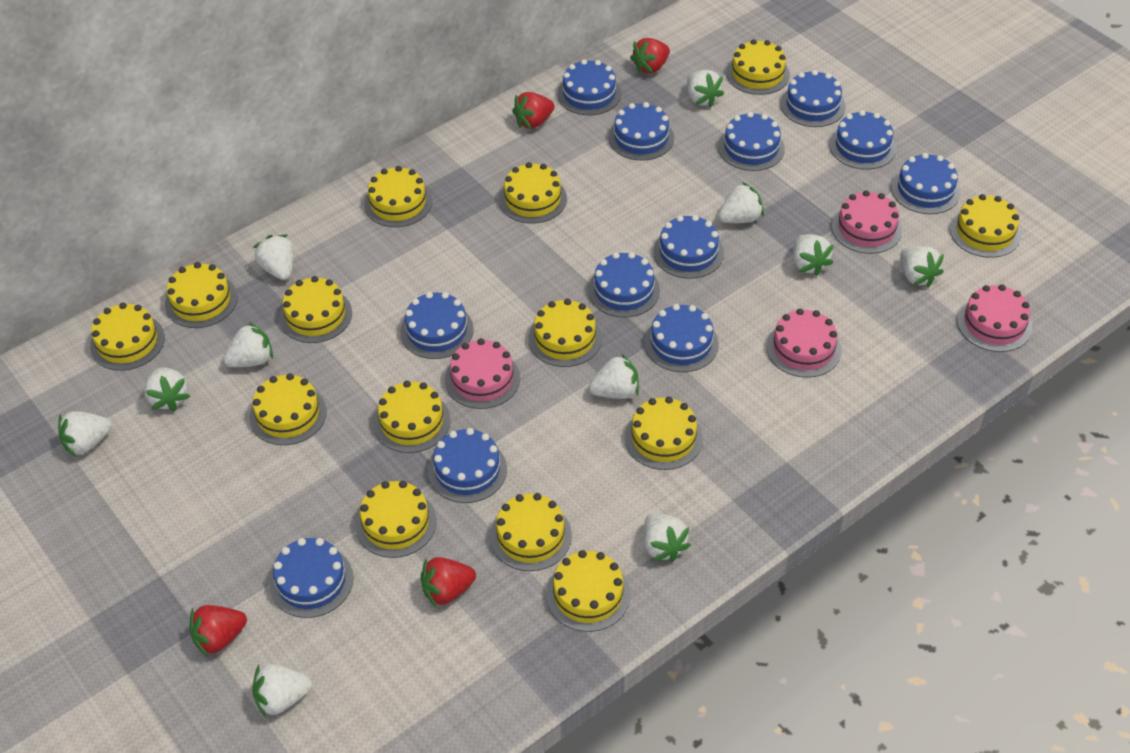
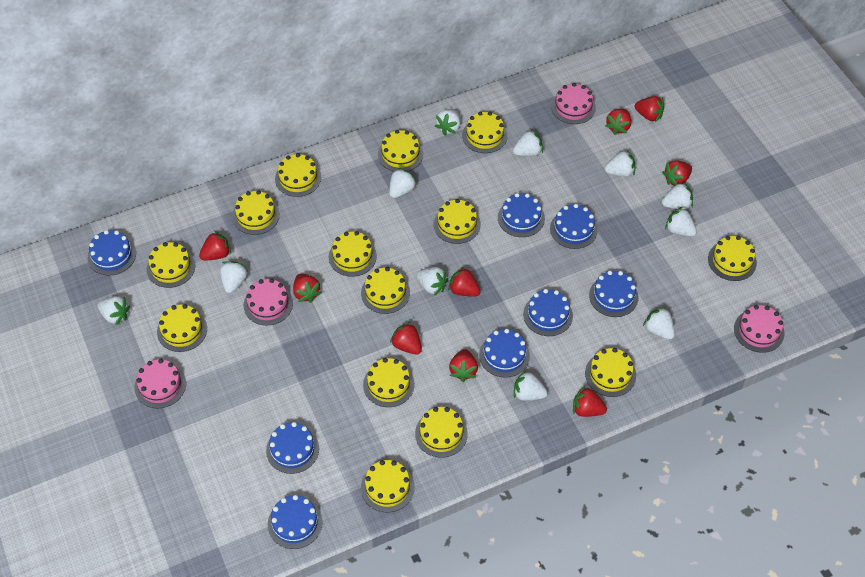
blue cake: [270,538,353,618] [400,292,474,359] [428,428,507,503] [557,59,621,115] [588,252,660,317] [609,102,674,161] [644,304,719,372] [653,215,724,279] [718,112,785,171] [780,70,845,127] [829,110,896,169] [891,153,960,214] = 12 -> [88,230,136,275] [266,422,319,474] [268,495,323,549] [479,329,530,378] [498,193,545,237] [523,289,573,336] [550,204,598,249] [589,271,639,317] = 8
red strawberry: [190,605,247,657] [421,557,476,607] [512,92,555,129] [630,38,670,74] = 4 -> [199,231,231,260] [293,274,322,303] [390,322,422,355] [448,266,481,297] [449,349,478,382] [573,386,607,417] [605,108,631,135] [635,96,664,122] [662,160,692,186] = 9

